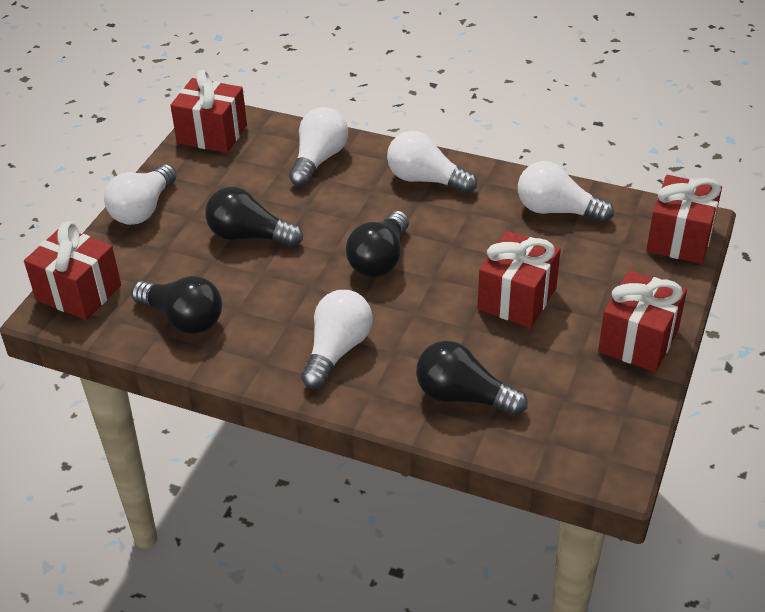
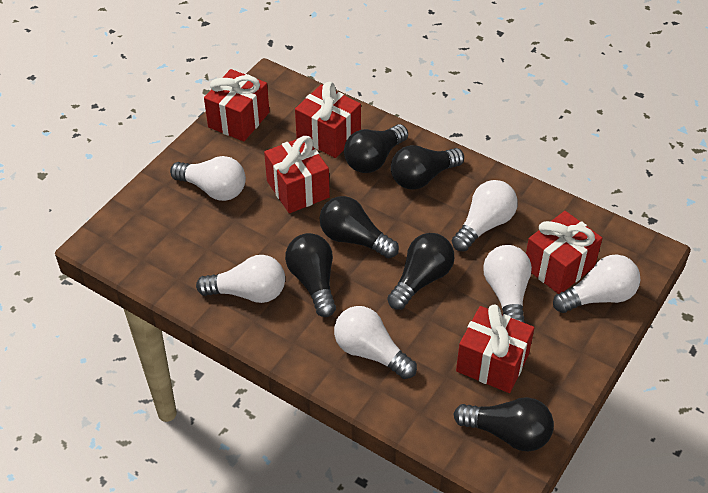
black light bulb: [131,276,222,334] [205,187,303,247] [346,211,409,277] [416,341,528,416] = 4 -> [285,233,336,317] [320,196,399,258] [344,124,408,173] [387,233,454,310] [391,145,464,190] [453,397,554,452] = 6
white light bulb: [104,164,177,225] [289,107,348,187] [301,290,373,389] [387,131,477,194] [518,161,614,223] = 5 -> [170,156,246,201] [196,255,285,303] [334,306,417,379] [452,180,518,252] [483,245,532,323] [553,254,640,313] = 6

